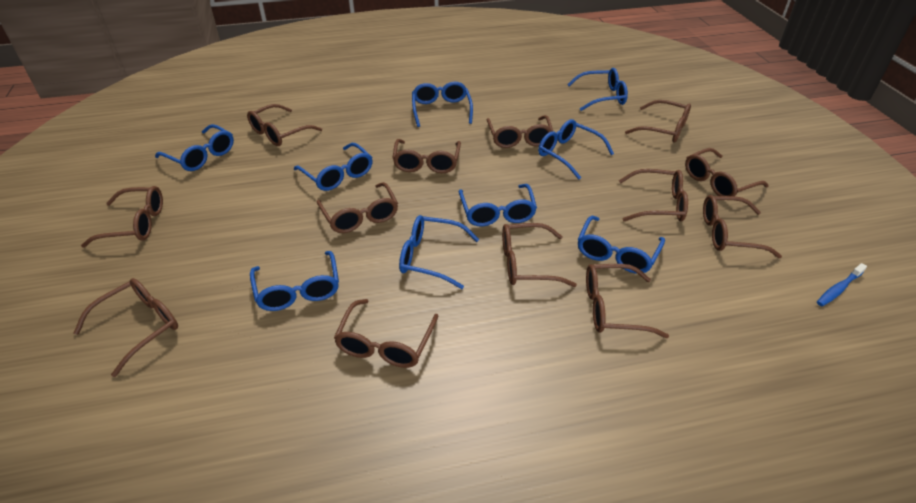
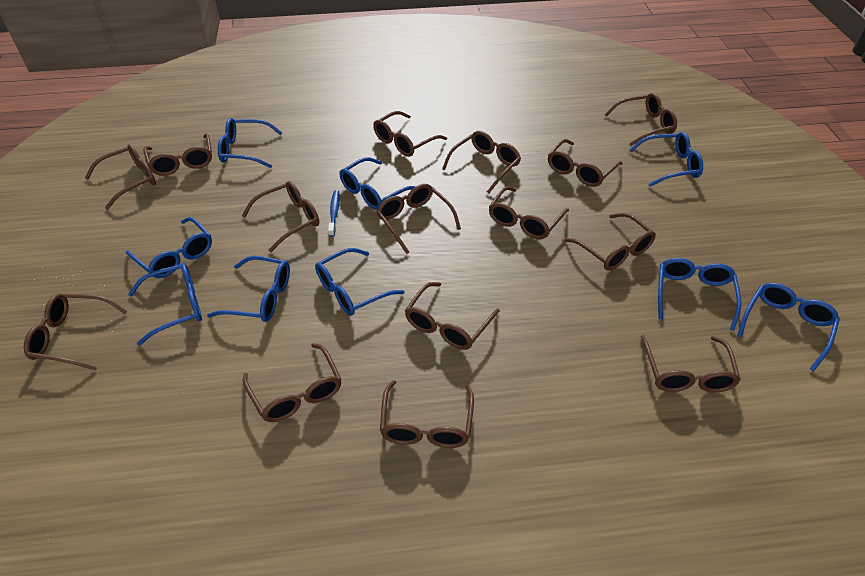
brown glasses: [74,278,178,377] [81,186,163,248] [247,104,322,146] [317,182,398,233] [334,299,439,368] [393,139,461,173] [487,115,553,148] [502,223,577,287] [586,264,669,338] [619,169,688,221] [625,100,691,143] [685,148,769,196] [703,195,782,258] = 13 -> [23,293,128,371] [85,144,156,209] [143,133,212,176] [242,181,319,252] [243,343,341,422] [373,111,447,157] [376,184,461,254] [380,380,474,448] [405,282,500,350] [442,131,521,193] [489,186,569,239] [548,139,623,187] [564,213,656,271] [605,93,677,146] [641,335,741,392] = 15

